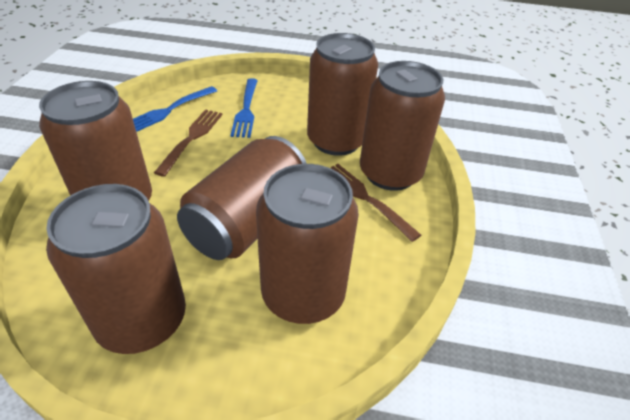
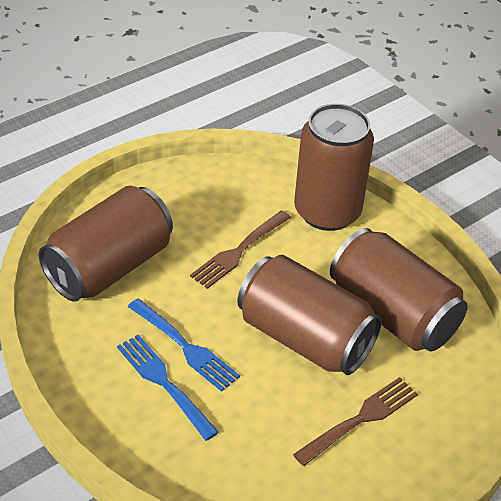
brown can: [39,81,152,201] [46,184,186,354] [177,136,307,260] [256,164,359,324] [307,33,378,156] [360,61,445,191] = 6 -> [39,186,173,302] [237,255,382,375] [294,104,374,231] [330,228,468,352] = 4

